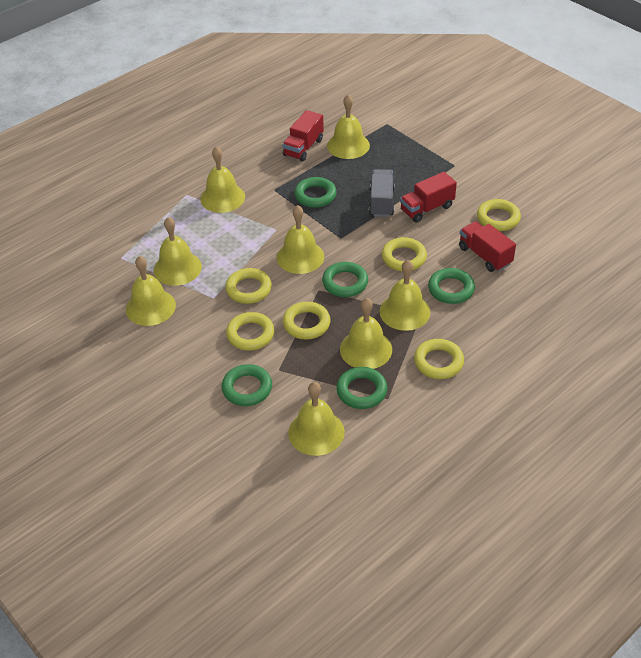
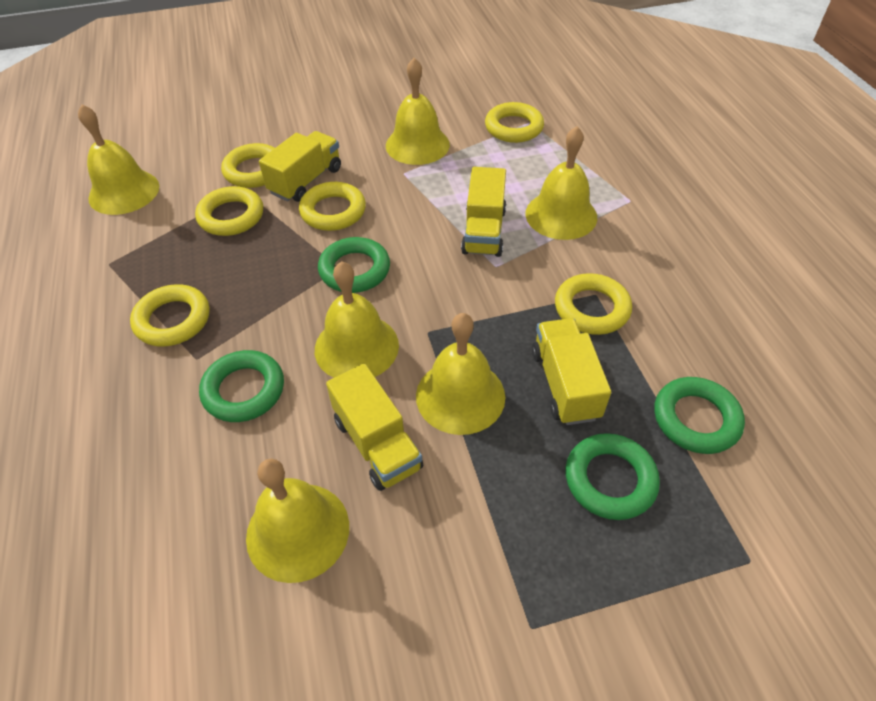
green ring: [222,364,272,406] [294,177,337,208] [322,262,368,297] [336,367,387,409] [428,268,475,304] = 5 -> [199,350,284,422] [318,237,390,293] [565,433,660,520] [654,377,745,454] = 4
grey truck: [369,169,395,217] = 1 -> none = 0
red truck: [282,110,324,162] [400,172,457,223] [459,221,516,272] = 3 -> none = 0
yellow bell: [126,256,176,326] [154,217,202,286] [200,147,245,213] [276,205,324,274] [288,382,345,456] [327,95,370,159] [340,298,392,369] [379,260,430,331] = 8 -> [78,104,159,215] [246,458,349,583] [315,261,399,378] [386,58,450,165] [416,313,505,435] [525,126,597,240] = 6
yellow truck: none = 0 -> [259,131,341,202] [326,364,423,491] [461,167,506,257] [532,318,611,425] = 4

